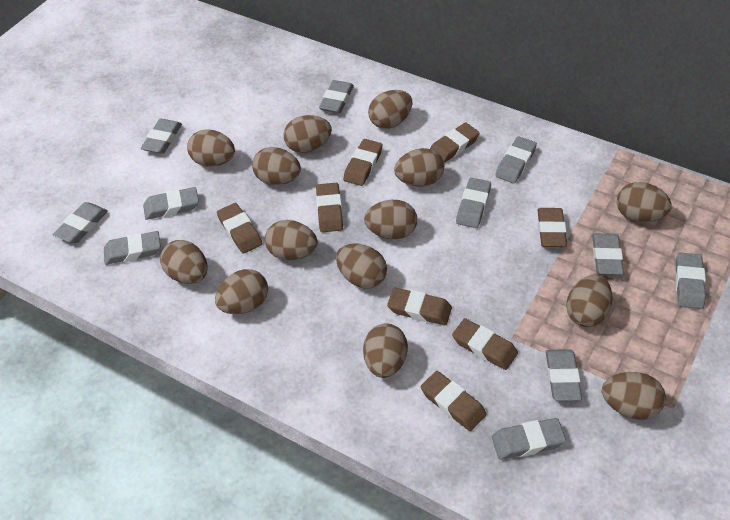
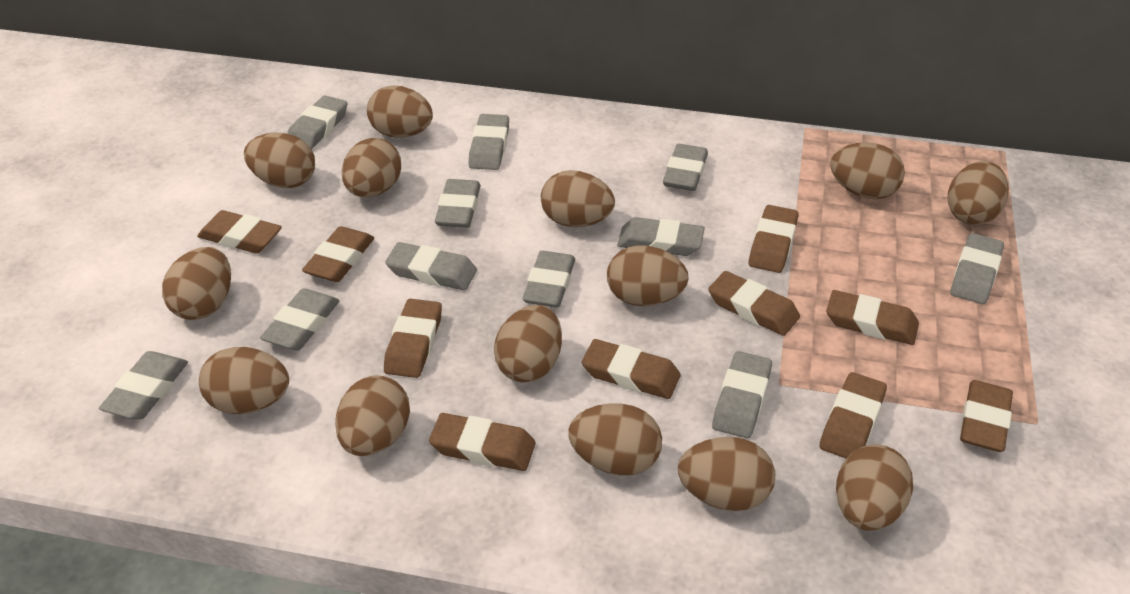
brown eraser: [217,203,262,254] [316,183,343,232] [343,139,383,186] [387,288,452,325] [421,371,486,431] [430,123,480,163] [452,318,518,370] [538,208,567,247] = 8 -> [197,210,282,254] [302,226,374,282] [384,299,442,378] [429,413,536,471] [582,339,680,399] [708,271,800,336] [749,205,798,273] [819,372,887,459] [826,290,919,345] [960,380,1013,452] = 10

